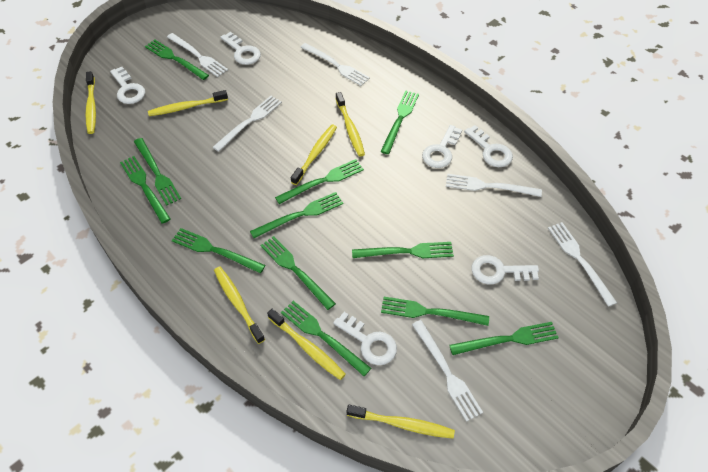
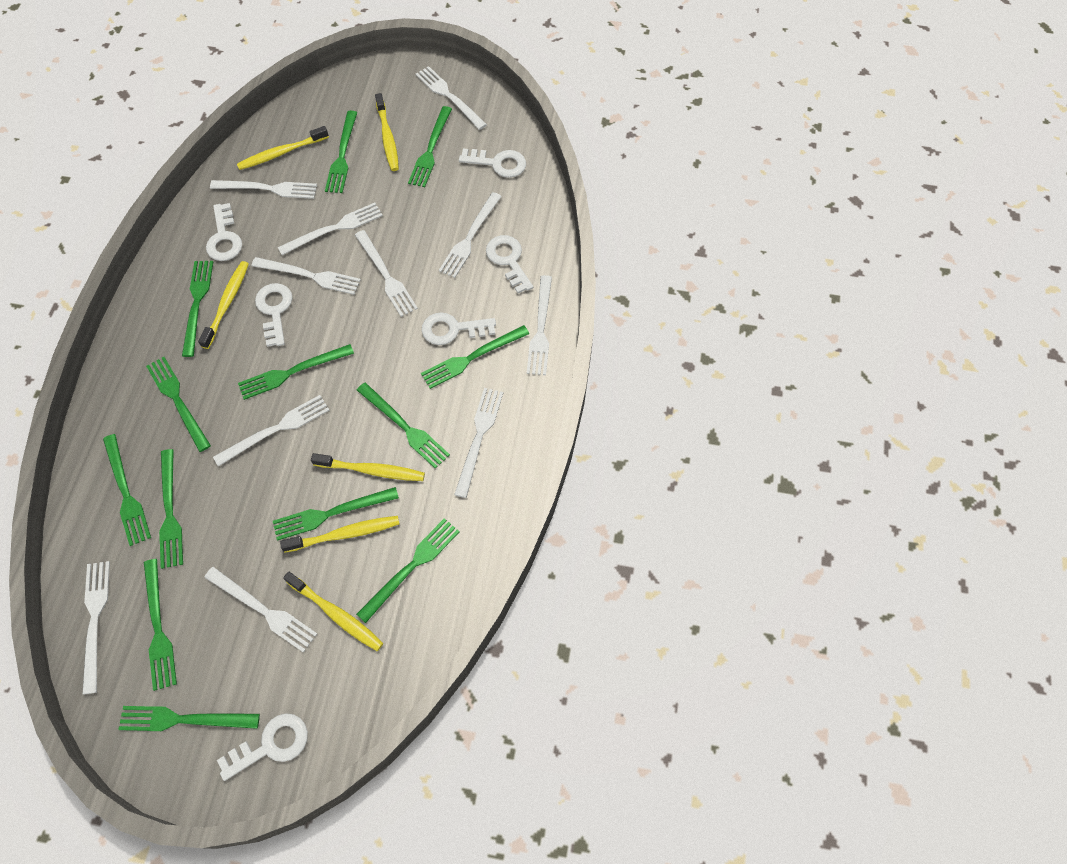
green fork: [120,156,171,224] [134,138,181,206] [145,39,209,80] [171,228,265,273] [250,192,343,238] [260,236,336,310] [275,159,364,204] [281,301,371,376] [352,242,454,258] [380,91,419,154] [381,297,489,326] [449,322,559,355] = 12 -> [103,434,151,546] [118,706,260,731] [144,559,177,691] [146,357,211,452] [159,449,183,569] [182,261,213,357] [238,344,354,400] [273,487,399,541] [325,111,357,193] [356,518,460,623] [357,382,450,469] [408,106,452,187] [421,325,529,389] = 13
white fork: [167,33,228,77] [213,95,282,152] [301,43,370,86] [412,320,483,422] [446,174,542,197] [548,222,617,307] = 6 -> [83,561,110,694] [204,567,317,653] [210,180,317,199] [213,395,330,467] [252,257,361,295] [278,203,383,255] [355,230,418,317] [415,66,487,130] [439,192,502,278] [454,388,503,498] [527,275,552,375] = 11
yellow toothbrush: [85,71,96,134] [148,90,228,116] [214,267,265,344] [267,309,346,380] [291,125,337,185] [336,92,365,157] [347,405,455,439] = 7 -> [198,261,249,349] [237,126,329,170] [280,516,399,553] [283,572,383,651] [311,453,425,481] [375,93,399,171] = 6

